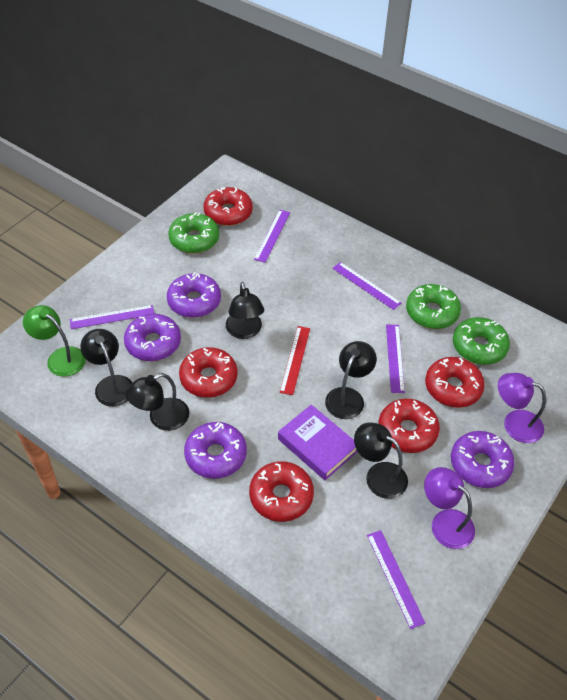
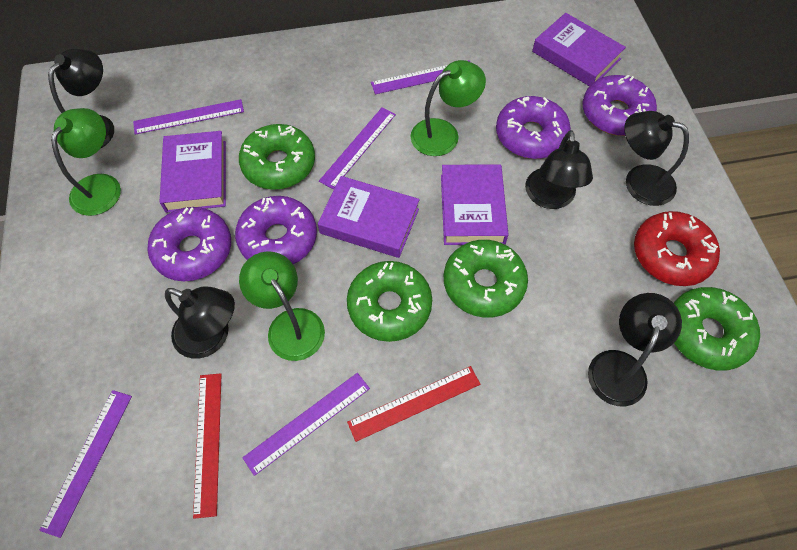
green donut: [168,212,219,253] [406,284,461,329] [453,317,510,365] = 3 -> [239,124,315,190] [347,261,432,342] [444,240,528,318] [674,287,760,371] = 4
green lamp: [23,305,86,377] = 1 -> [51,108,121,216] [239,251,325,361] [410,60,486,156] = 3
purple book: [278,405,358,480] = 1 -> [159,131,226,213] [318,176,420,258] [441,164,509,245] [532,13,626,86] = 4
purple lamp: [424,467,475,549] [498,373,546,443] = 2 -> none = 0
red donut: [179,347,238,398] [204,187,253,226] [249,461,314,522] [378,398,440,453] [425,357,485,408] = 5 -> [634,211,720,286] = 1
red ruler: [280,326,310,395] = 1 -> [193,373,221,519] [347,366,480,442] = 2

